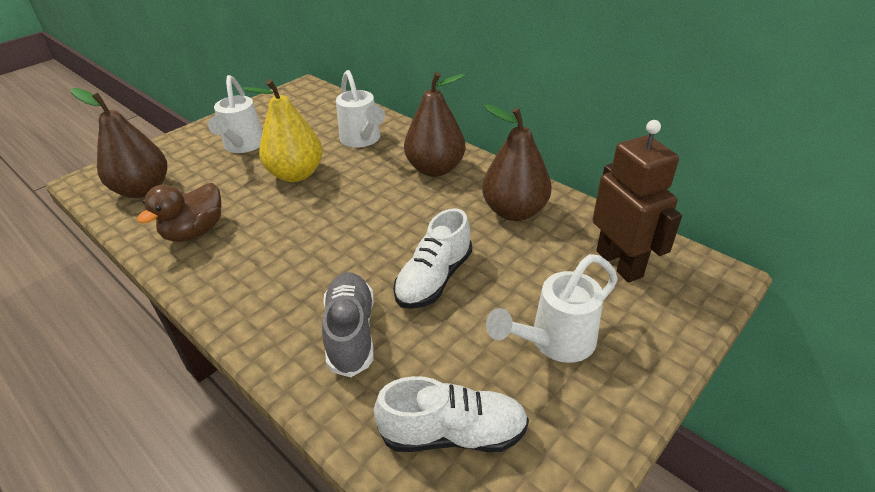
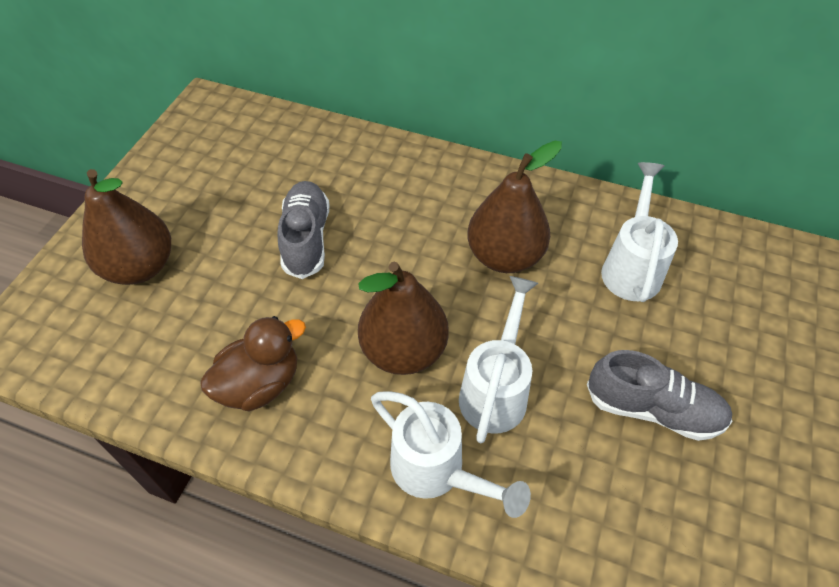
brown robot: [593,120,682,283] = 1 -> none = 0
grey shoe: [322,272,374,377] = 1 -> [277,181,330,279] [587,350,733,441] = 2
white shoe: [374,376,529,452] [393,208,472,309] = 2 -> none = 0
yellow pear: [243,79,323,182] = 1 -> none = 0

